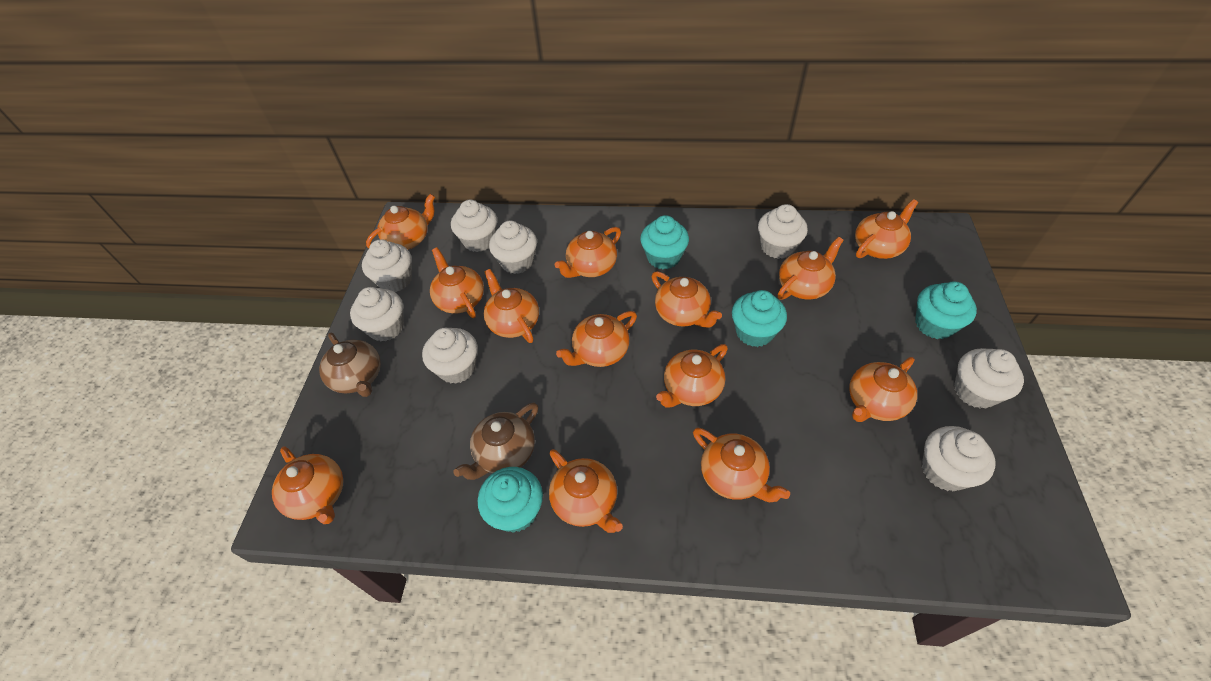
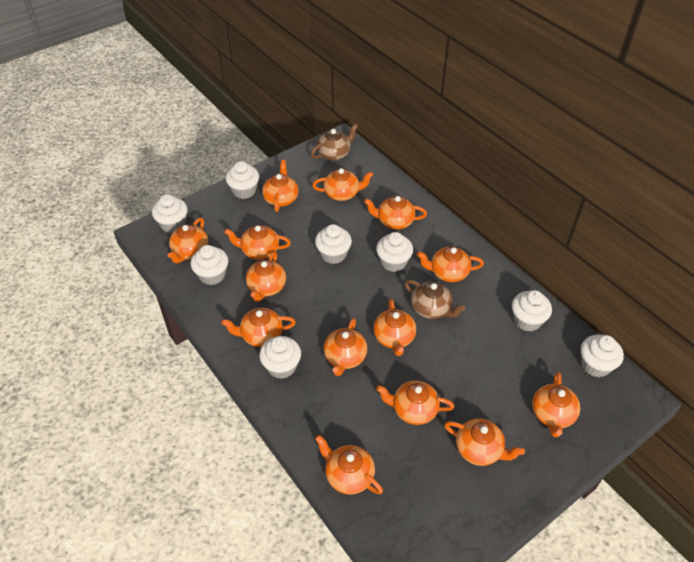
orange teapot: [272,447,343,524] [366,194,435,250] [430,248,484,318] [484,269,539,343] [549,449,623,533] [555,227,621,278] [556,311,637,367] [651,271,722,328] [656,344,728,408] [693,428,790,502] [778,237,844,300] [849,357,917,422] [855,199,918,259] = 13 -> [168,218,209,263] [221,308,296,347] [224,225,291,260] [246,251,286,302] [262,160,298,212] [312,168,373,201] [315,435,383,495] [324,318,367,376] [364,196,427,229] [373,299,416,356] [376,380,454,425] [417,247,484,282] [444,418,525,466] [532,372,580,437] = 14
turquoise cupcake: [478,467,543,533] [640,215,689,269] [732,290,787,347] [915,281,977,339] = 4 -> none = 0

